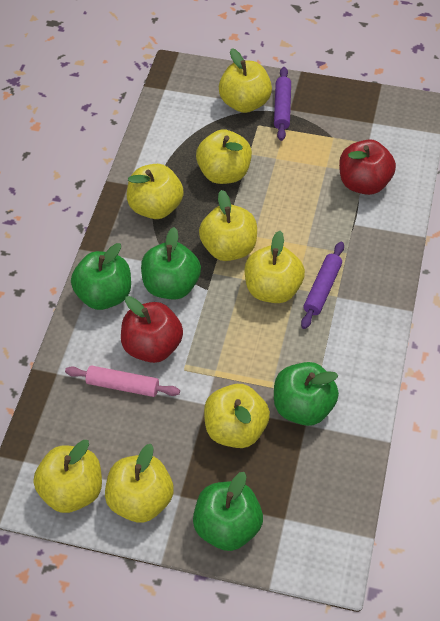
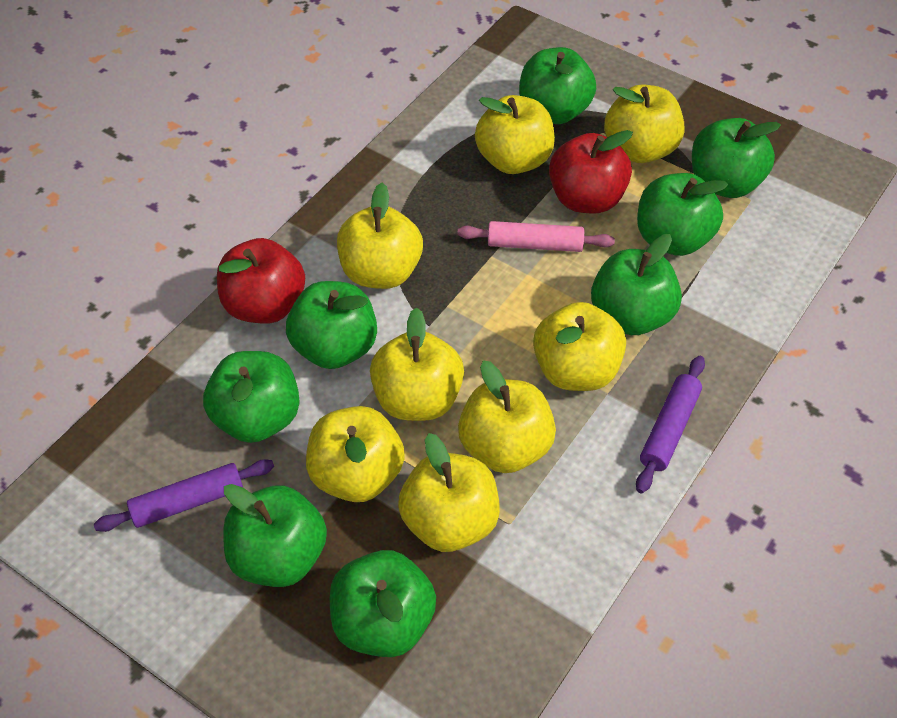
green apple: [71,243,131,310] [141,227,201,299] [193,472,263,551] [274,362,339,426] = 4 -> [203,351,300,443] [223,484,327,587] [286,281,377,369] [330,550,436,657] [519,47,596,124] [591,234,682,335] [637,173,728,256] [692,118,781,198] = 8

